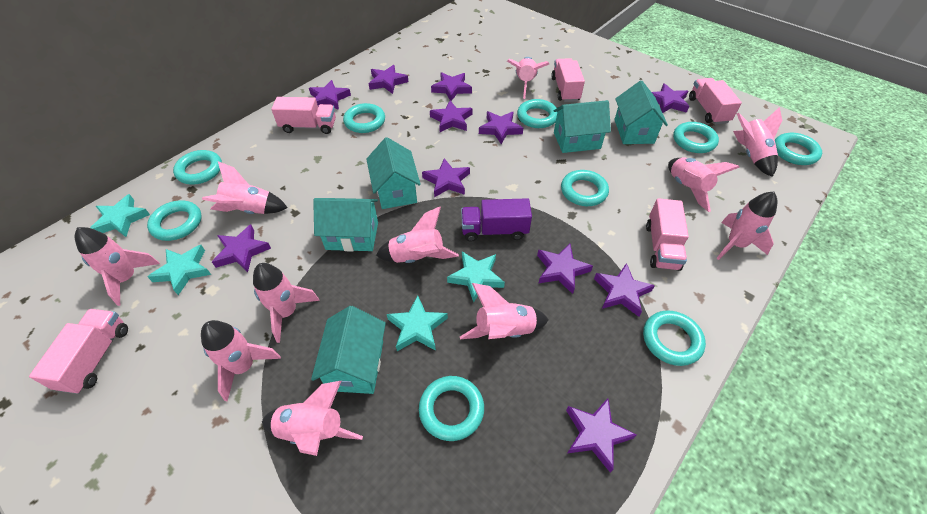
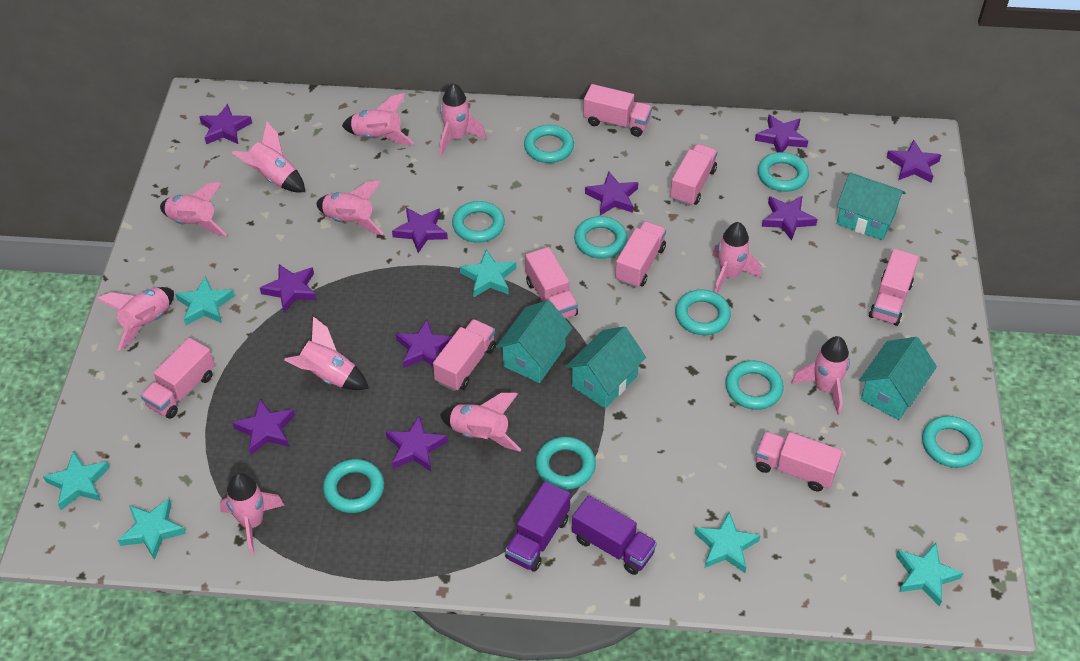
pink truck: [29,309,128,394] [271,97,336,134] [551,58,585,102] [646,198,689,271] [689,78,742,124] = 5 -> [141,338,215,419] [433,319,496,391] [525,247,578,319] [583,84,652,137] [615,221,666,288] [670,144,718,206] [755,431,843,491] [869,249,919,326] = 8
purple star: [212,224,271,272] [309,80,351,110] [368,65,408,94] [422,158,470,197] [430,101,473,132] [431,72,472,101] [479,111,523,144] [537,244,593,294] [566,398,637,473] [594,263,655,317] [652,83,689,113] = 11 -> [199,104,252,144] [232,399,295,455] [260,264,317,312] [386,415,448,471] [392,208,448,253] [396,319,453,368] [585,172,638,215] [755,115,808,152] [762,196,818,241] [886,140,941,183] = 10
purple truck: [461,198,532,242] = 1 -> [505,481,571,572] [572,495,657,575] = 2
turquoise house: [311,306,386,394] [313,198,378,252] [366,137,421,209] [554,100,611,153] [614,81,668,144] = 5 -> [496,300,572,383] [566,326,646,409] [837,172,906,240] [859,337,937,420] = 4
turquoise star: [90,194,150,237] [147,245,211,295] [387,295,448,351] [447,252,505,303] = 4 -> [43,451,110,510] [118,498,186,560] [175,276,235,325] [460,249,516,297] [694,512,761,573] [896,543,963,607] = 6

